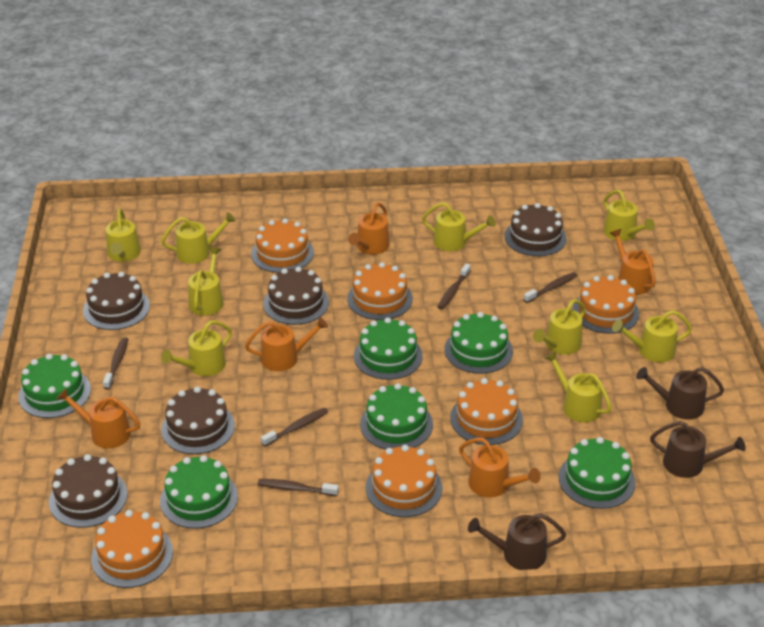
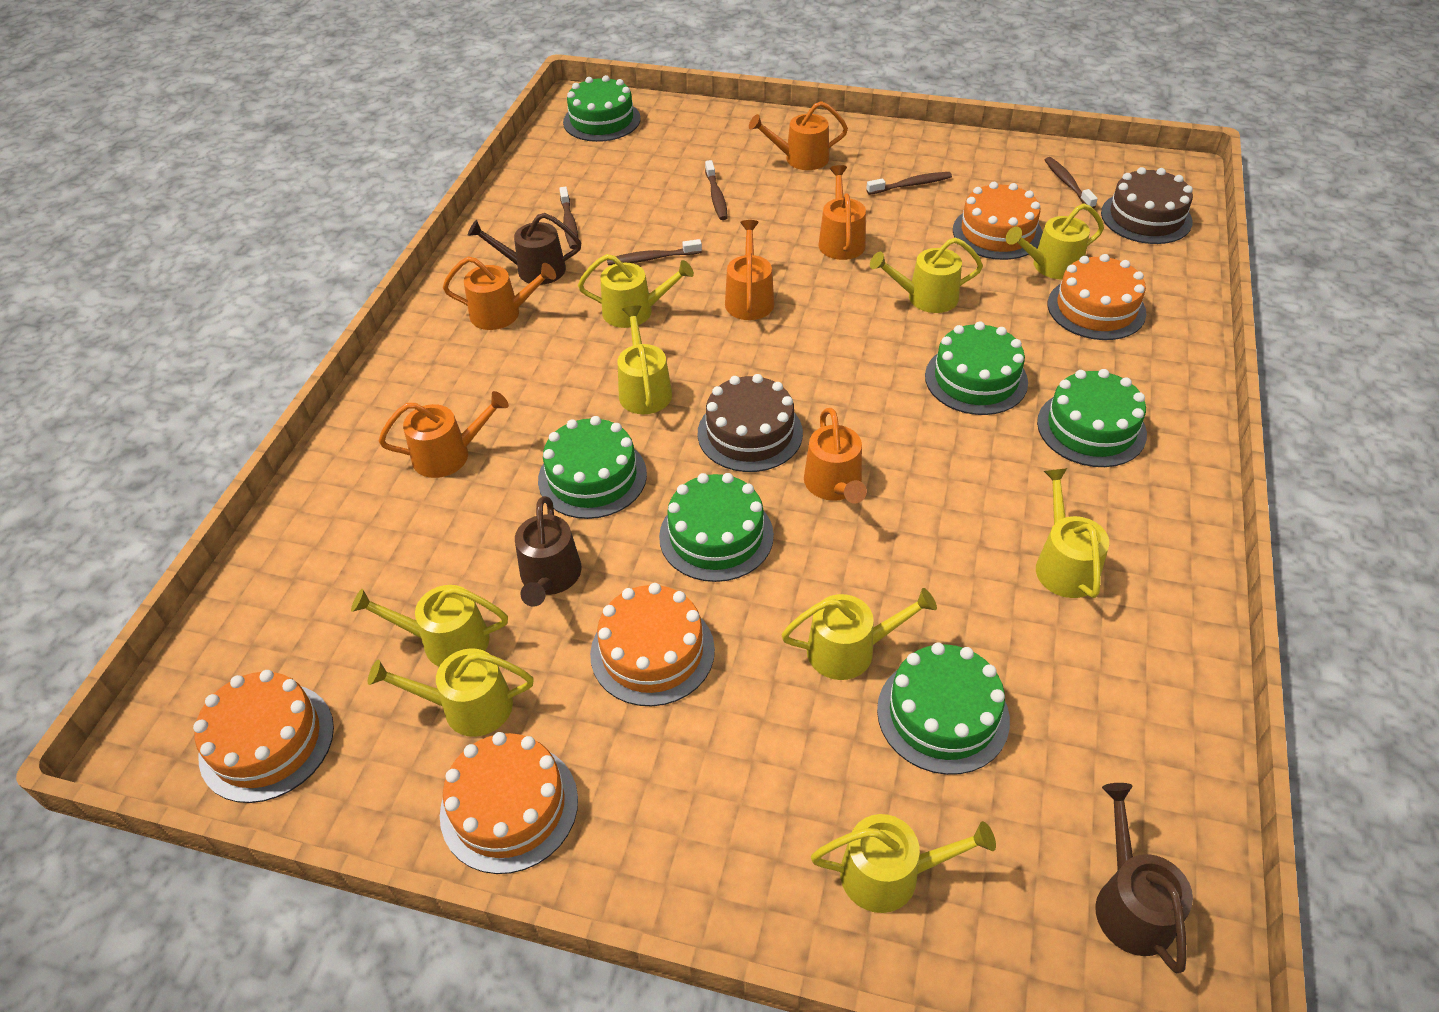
brown cake: [49,454,128,528] [83,272,150,330] [161,386,235,454] [263,266,329,325] [505,203,567,256] = 5 -> [698,374,803,472] [1101,167,1193,244] = 2
orange cake: [91,510,173,588] [251,218,314,273] [347,262,413,320] [366,445,443,517] [450,378,523,445] [573,275,639,334] = 6 -> [193,670,334,803] [440,732,578,874] [590,583,715,706] [953,182,1043,260] [1048,254,1146,340] = 5
orange watering can: [57,388,140,448] [245,317,328,371] [348,202,390,255] [459,438,541,498] [610,229,656,294] = 5 -> [379,391,509,478] [443,256,556,330] [725,220,774,320] [749,101,848,170] [804,408,867,503] [819,165,866,260] = 6

